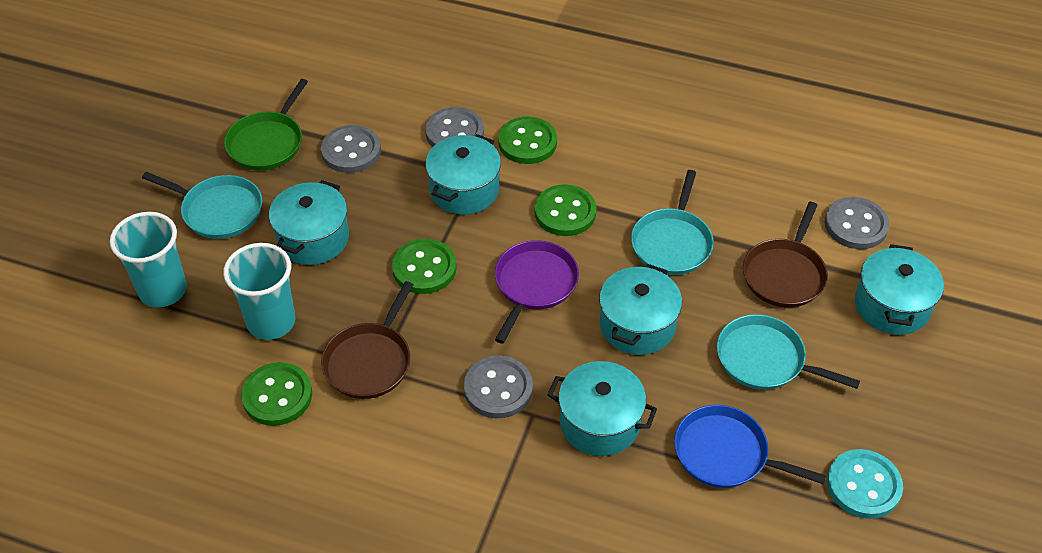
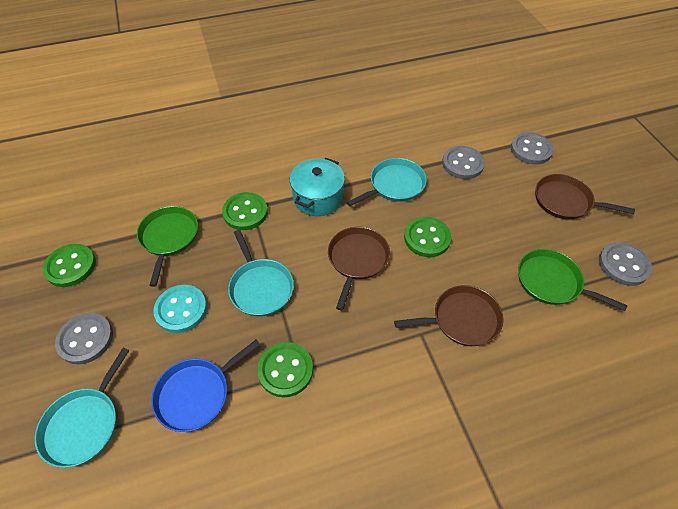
brown pan: [321,281,414,399] [743,202,828,308] = 2 -> [328,227,390,310] [394,285,504,346] [535,174,635,220] = 3
green pan: [224,79,308,170] = 1 -> [137,206,198,287] [518,249,628,311] = 2
purple pan: [495,240,579,344] = 1 -> none = 0
turquoise cup: [110,212,187,308] [223,243,296,340] = 2 -> none = 0
turquoise pot: [269,180,349,265] [425,134,501,214] [547,361,657,456] [599,264,682,355] [855,244,944,335] = 5 -> [290,158,345,216] = 1

